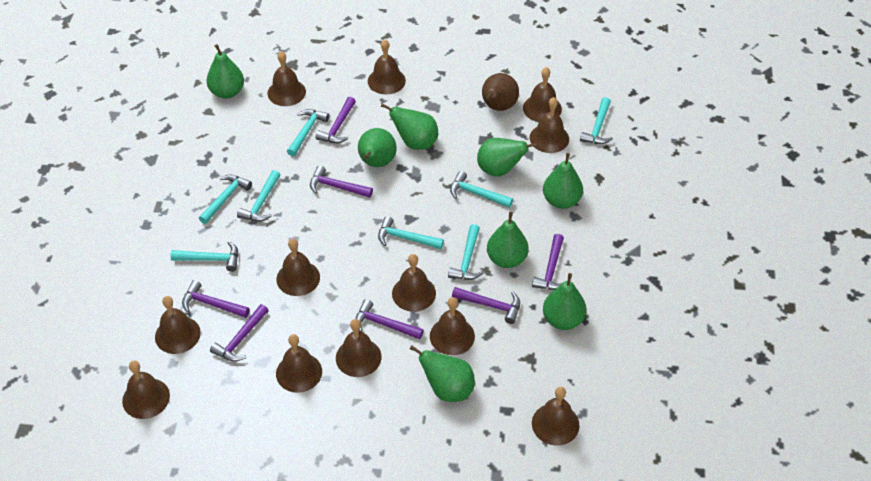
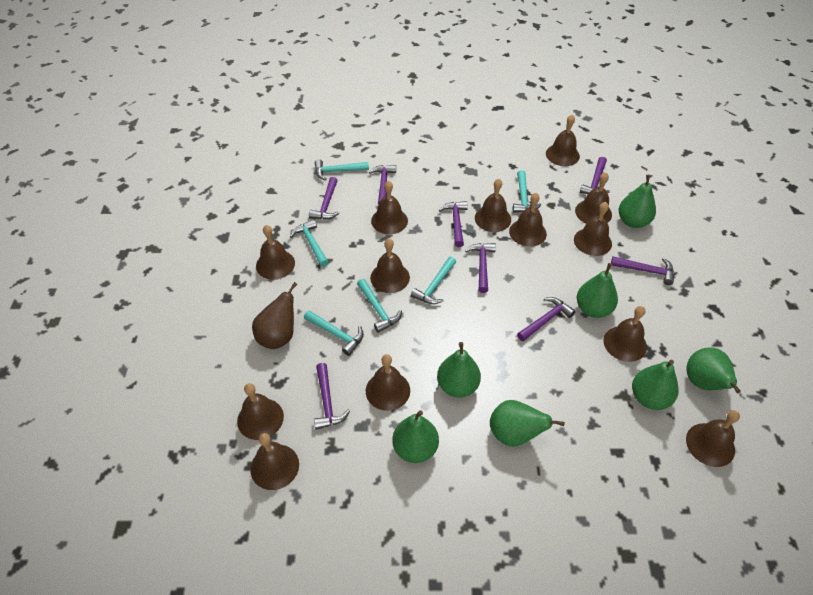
brown bell: [122,360,170,419] [155,296,201,354] [268,51,306,106] [276,239,320,296] [276,334,322,393] [336,319,382,377] [368,39,406,95] [392,254,436,312] [430,297,475,355] [523,67,562,122] [530,97,569,153] [532,387,580,446] = 12 -> [237,383,284,440] [250,433,299,490] [256,225,295,279] [366,354,410,411] [370,238,410,293] [371,181,408,234] [475,179,511,232] [509,193,547,247] [546,114,580,166] [574,202,612,256] [575,172,612,224] [604,306,647,362] [686,410,740,467] = 13
green pear: [207,44,244,99] [358,128,397,167] [381,103,438,150] [410,345,475,402] [477,138,538,177] [487,212,529,268] [543,153,583,209] [543,273,586,330] = 8 -> [392,410,439,463] [437,342,481,397] [490,400,565,447] [577,263,618,318] [619,175,656,228] [632,360,679,410] [686,347,741,393] = 7
purple hammer: [182,280,250,318] [210,304,269,362] [310,165,373,198] [316,97,356,143] [355,299,424,339] [452,287,520,324] [532,234,564,290] = 7 -> [309,177,339,220] [314,363,350,430] [369,165,396,204] [439,201,468,247] [465,243,496,293] [517,297,576,342] [580,157,610,194] [611,256,674,285] = 8
turquoise hammer: [171,241,238,272] [199,175,252,224] [237,170,280,222] [287,109,329,156] [378,216,444,249] [448,224,484,280] [450,171,513,208] [580,97,613,144] = 8 -> [290,219,329,267] [304,310,364,356] [315,159,369,181] [357,279,402,333] [411,257,456,304] [513,170,541,213] = 6

